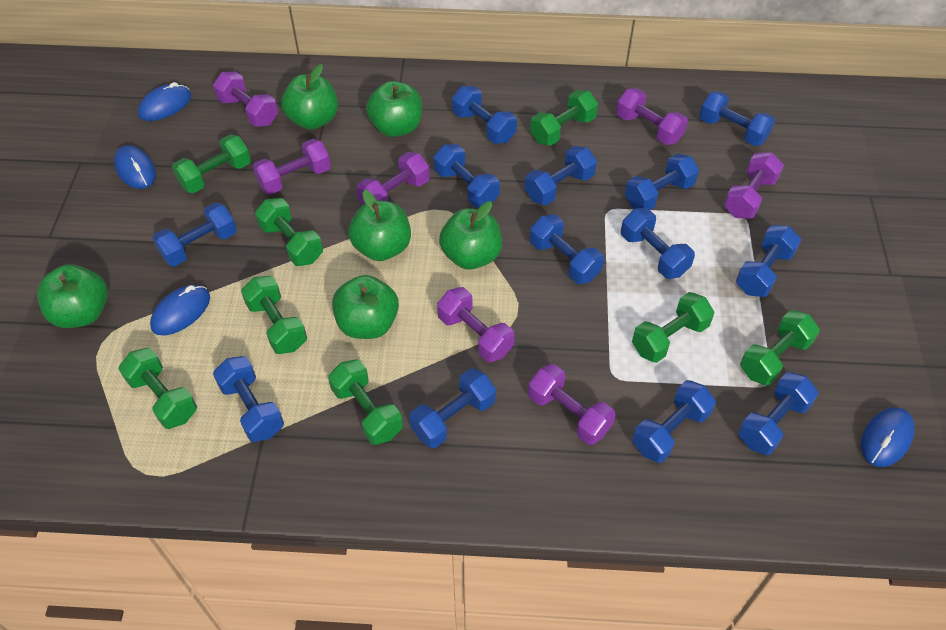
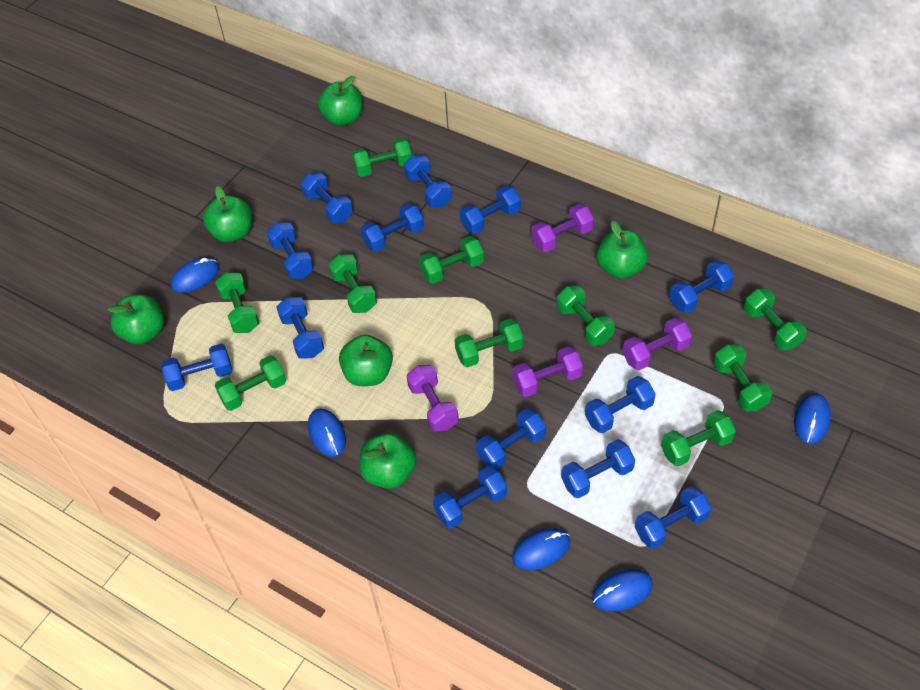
blue mouse: [114,145,156,189] [138,82,191,121] [150,285,210,335] [861,408,915,467] = 4 -> [171,258,219,293] [308,408,346,457] [512,528,570,570] [592,569,653,611] [794,393,831,444] = 5
green dumbbell: [118,348,197,429] [172,134,251,193] [241,276,307,354] [255,198,323,266] [328,359,403,445] [530,90,598,146] [632,292,714,363] [740,310,820,385] = 8 -> [214,355,286,411] [215,272,259,333] [328,254,377,313] [352,138,412,177] [419,236,484,284] [454,318,523,368] [557,285,615,346] [661,410,736,467] [713,344,772,411] [744,288,806,351] = 10
purple dumbbell: [213,72,278,127] [252,139,331,195] [356,152,430,205] [437,287,515,362] [528,364,615,445] [616,88,688,145] [724,153,784,219] = 7 -> [407,365,459,432] [512,346,583,397] [531,204,594,252] [623,318,692,370] = 4

